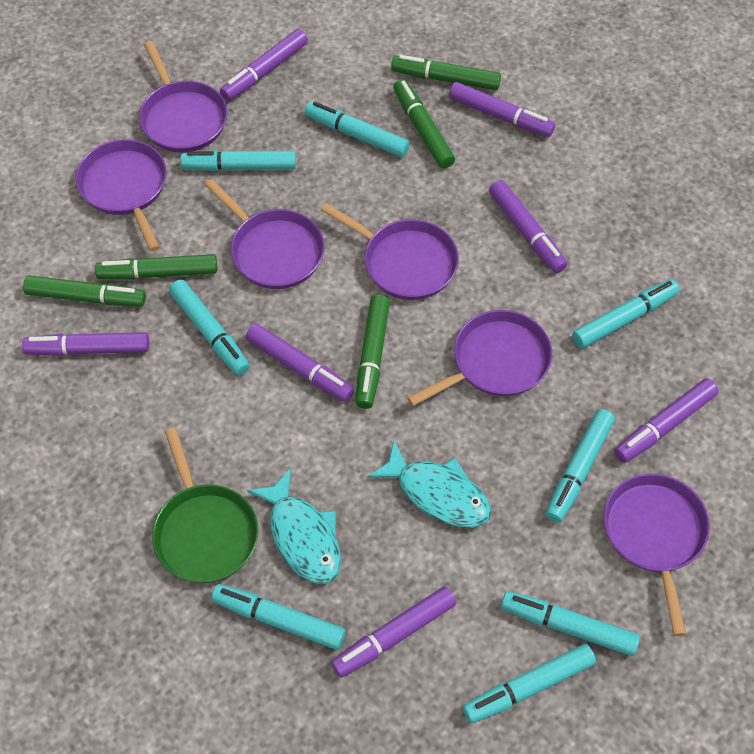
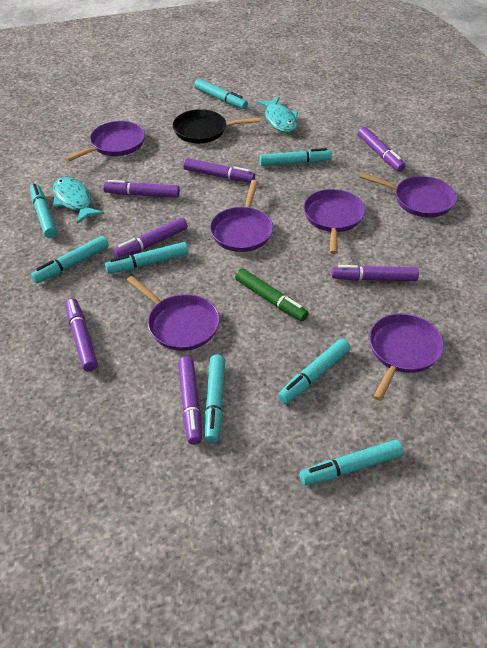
black pan: none = 0 -> [173,109,261,143] = 1
green marker: [23,276,146,307] [95,254,217,280] [356,295,390,409] [391,55,501,90] [393,79,455,169] = 5 -> [235,268,309,321] = 1
green pan: [152,428,258,583] = 1 -> none = 0

